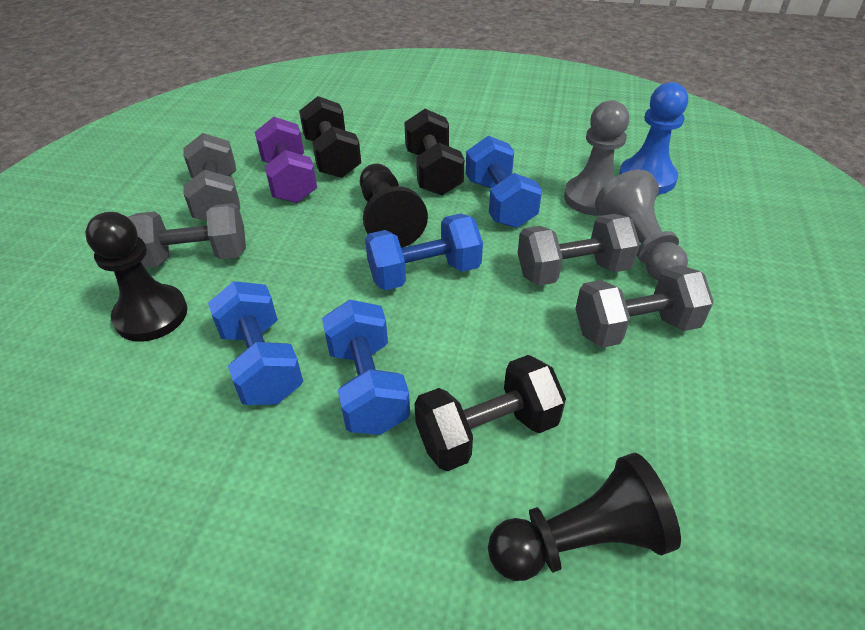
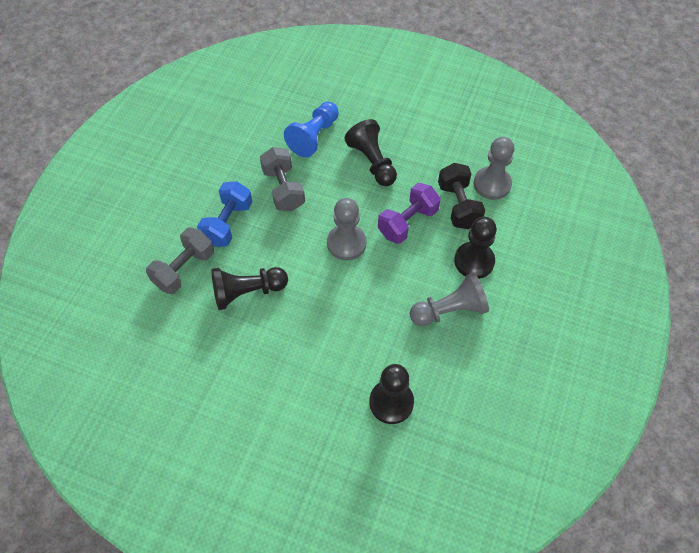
black dumbbell: [299,96,361,178] [404,109,464,196] [414,355,566,471] = 3 -> [438,163,485,229] = 1
black pawn: [85,212,187,342] [360,163,428,248] [488,453,681,581] = 3 -> [211,267,288,310] [344,119,397,186] [369,364,414,424] [454,217,497,279] = 4
blue dumbbell: [208,281,303,405] [322,299,410,435] [365,213,483,290] [466,136,542,228] = 4 -> [197,181,252,247] = 1
grey dumbbell: [128,203,246,268] [183,133,240,221] [518,214,640,286] [575,265,714,348] = 4 -> [146,227,214,294] [260,147,305,211] = 2
grey pawn: [564,100,629,216] [595,170,688,281] = 2 -> [327,198,366,260] [410,273,489,326] [474,137,514,200] = 3

